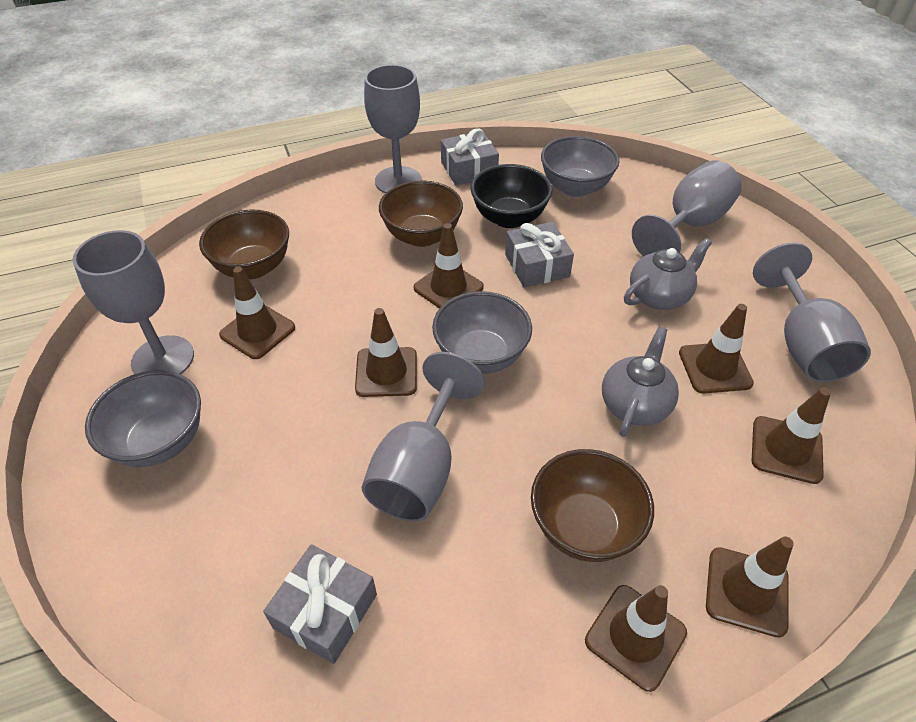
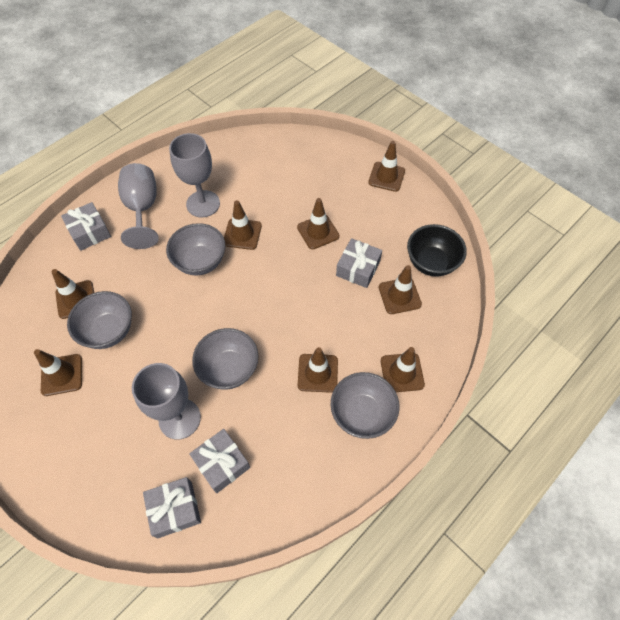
brown bowl: [199,209,289,279] [379,180,463,247] [531,449,654,562] = 3 -> none = 0
brown traffic cone: [219,267,295,359] [355,308,417,397] [414,223,484,309] [585,585,687,692] [679,304,754,394] [706,536,794,638] [752,387,831,484] = 7 -> [34,349,82,396] [51,269,94,319] [224,200,262,250] [297,198,340,249] [298,347,338,393] [368,141,405,192] [379,265,422,314] [381,347,425,392] = 8
grey bowl: [85,370,201,467] [432,291,532,374] [541,136,619,197] = 3 -> [67,291,132,349] [166,223,225,276] [192,328,259,390] [331,372,399,439] = 4
grey gift: [263,544,377,664] [441,128,499,186] [505,222,574,287] = 3 -> [61,202,111,251] [143,477,201,538] [189,429,250,493] [336,238,382,288] = 4
grey goblet: [73,230,194,374] [362,352,485,522] [364,64,422,193] [632,160,742,257] [753,243,871,382] = 5 -> [118,163,159,249] [132,363,201,439] [169,133,220,217] = 3
grey teapot: [602,327,679,437] [624,238,712,310] = 2 -> none = 0

